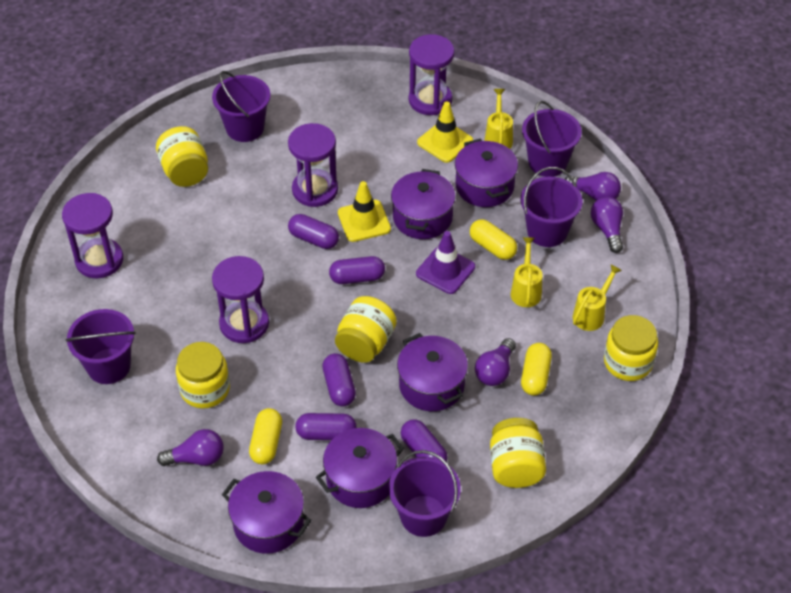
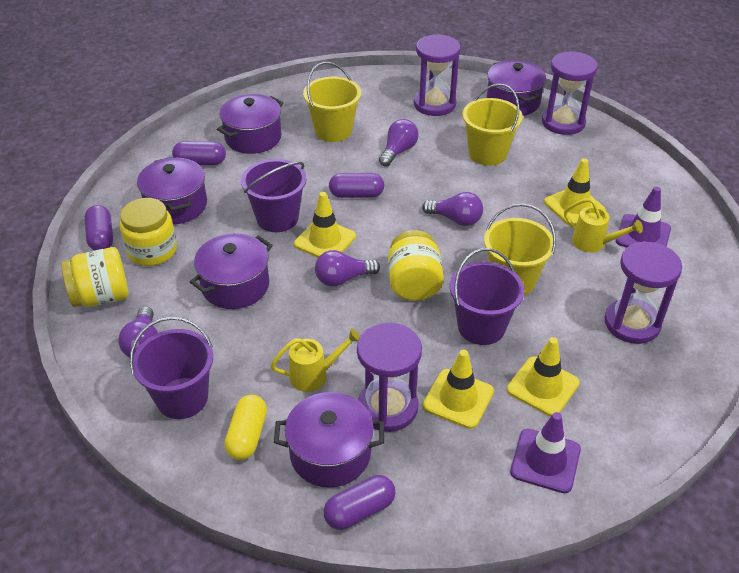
purple bucket: [66,309,136,384] [212,71,270,142] [389,450,461,537] [521,167,583,247] [522,101,582,177] = 5 -> [130,317,213,419] [241,159,306,232] [450,248,524,345] = 3
purple capsule: [288,214,339,249] [295,413,357,440] [322,353,356,407] [329,256,385,284] [401,419,448,462] = 5 -> [85,205,113,251] [172,141,226,165] [324,475,396,530] [329,173,384,198] = 4
purple traffic cone: [416,231,475,294] = 1 -> [510,412,581,493] [616,187,671,247] = 2
yellow bucket: none = 0 -> [303,62,361,142] [462,84,522,166] [484,204,556,296] = 3
yellow capsule: [249,408,282,464] [470,219,517,260] [521,343,552,396] = 3 -> [224,395,267,460] = 1
yellow jar: [156,126,208,187] [176,342,230,408] [335,296,397,363] [490,418,546,488] [604,315,658,381] = 5 -> [61,247,129,307] [120,198,177,266] [388,230,444,301] = 3
yellow traffic cone: [338,181,391,242] [417,102,473,163] = 2 -> [294,192,356,258] [423,350,494,429] [507,337,580,416] [544,158,606,226] = 4
yellow watering can: [484,89,513,149] [511,237,543,307] [573,264,622,331] = 3 -> [271,329,360,392] [564,198,643,252] = 2

